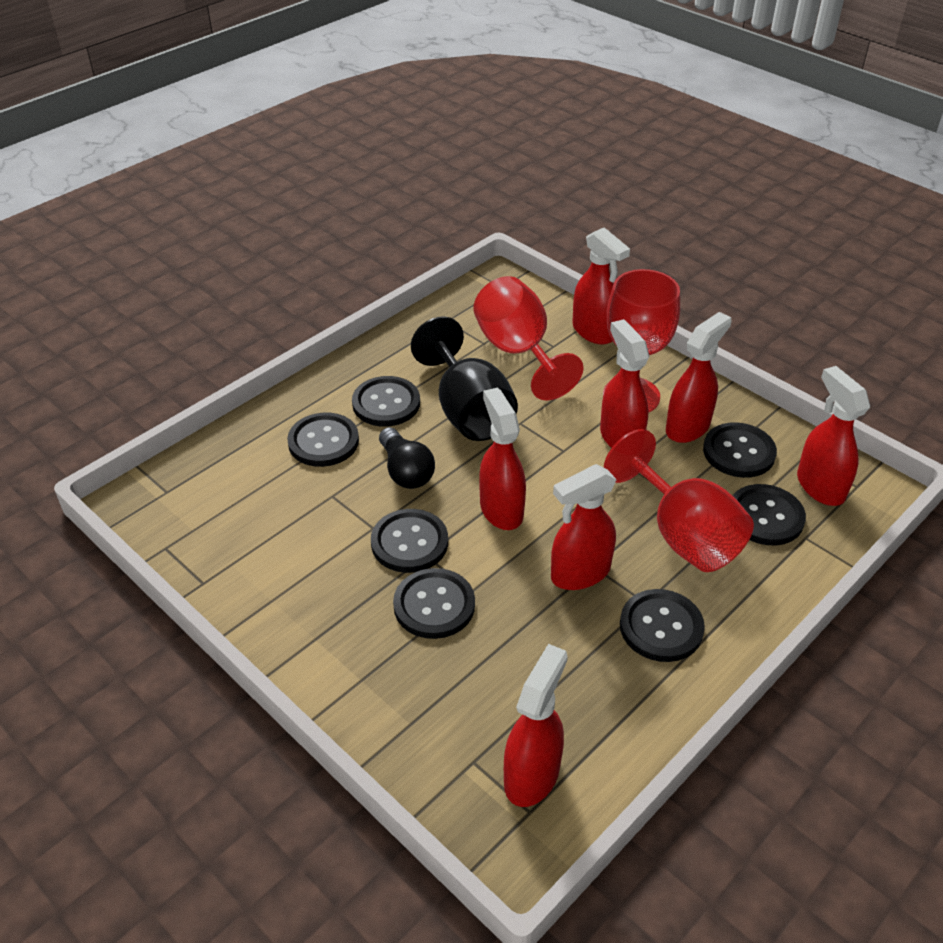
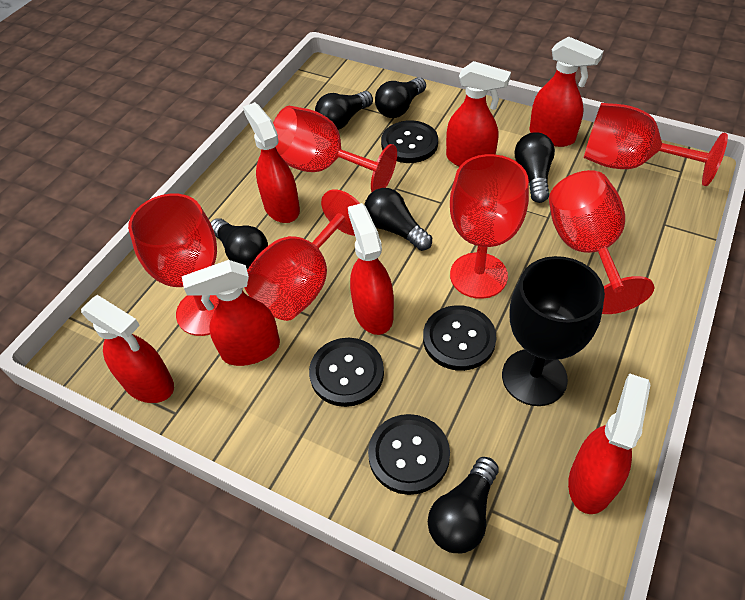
black button: [287,413,359,467] [352,376,420,426] [371,509,448,573] [393,568,475,639] [620,589,705,662] [703,422,777,478] [732,484,806,545] = 7 -> [309,338,384,407] [368,414,450,495] [381,120,438,163] [423,305,497,371] = 4
black light bulb: [379,427,435,489] = 1 -> [211,218,268,269] [315,91,373,130] [365,188,432,251] [375,77,426,118] [428,457,499,553] [515,132,555,203] = 6
red goblet: [473,276,584,400] [603,269,680,413] [604,429,754,572] = 3 -> [128,194,219,336] [244,189,360,321] [273,106,397,192] [450,154,529,299] [549,170,655,314] [584,103,728,186] = 6

